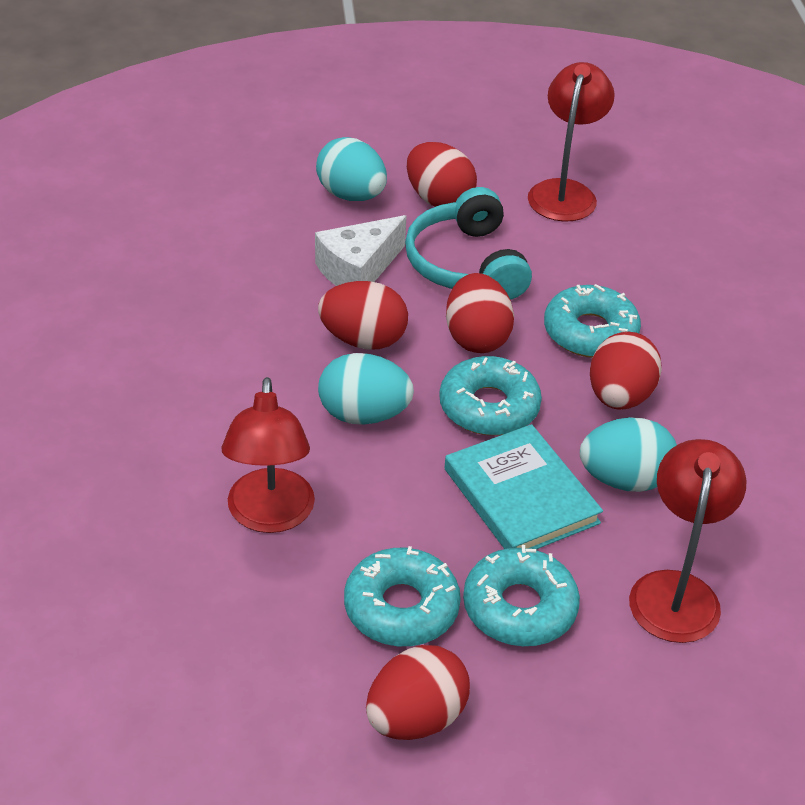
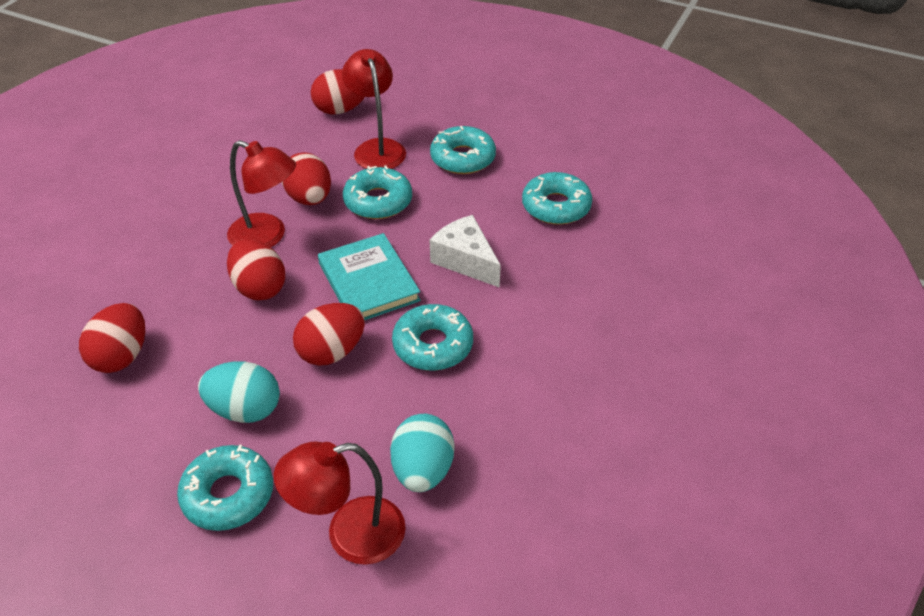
turquoise donut: [344,546,461,646] [439,356,542,435] [463,545,580,646] [544,284,641,358] = 4 -> [177,444,273,531] [343,165,412,219] [392,304,473,371] [430,126,496,174] [522,172,592,225] = 5
turquoise egg: [316,137,387,201] [318,353,414,425] [580,417,677,492] = 3 -> [198,361,280,423] [390,414,454,492] = 2
turquoise headphones: [405,187,532,300] = 1 -> none = 0

